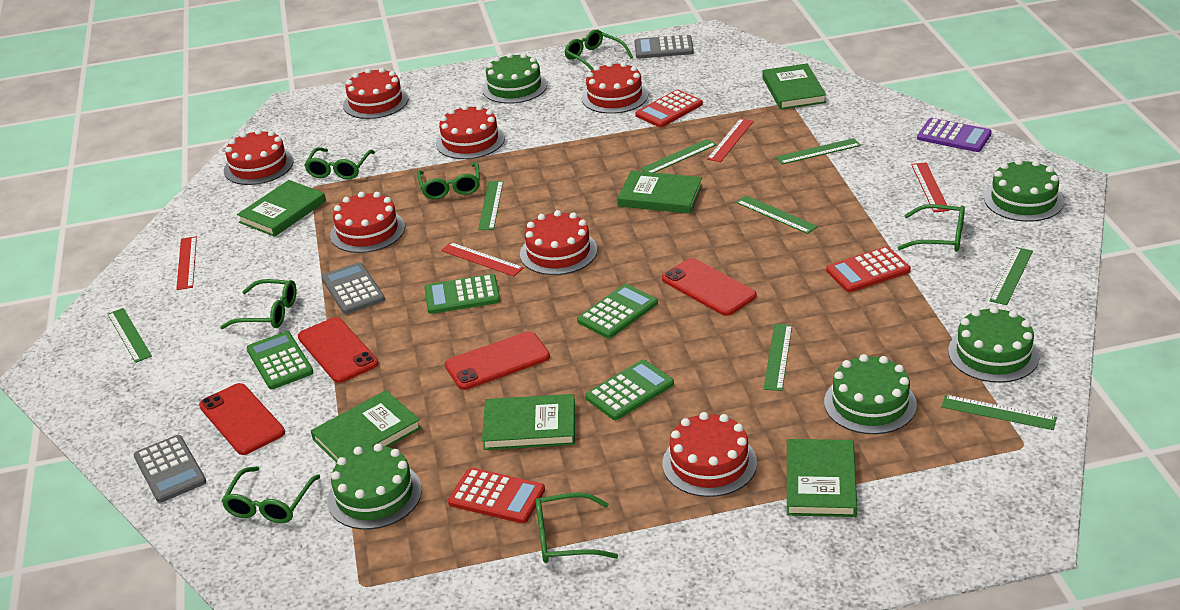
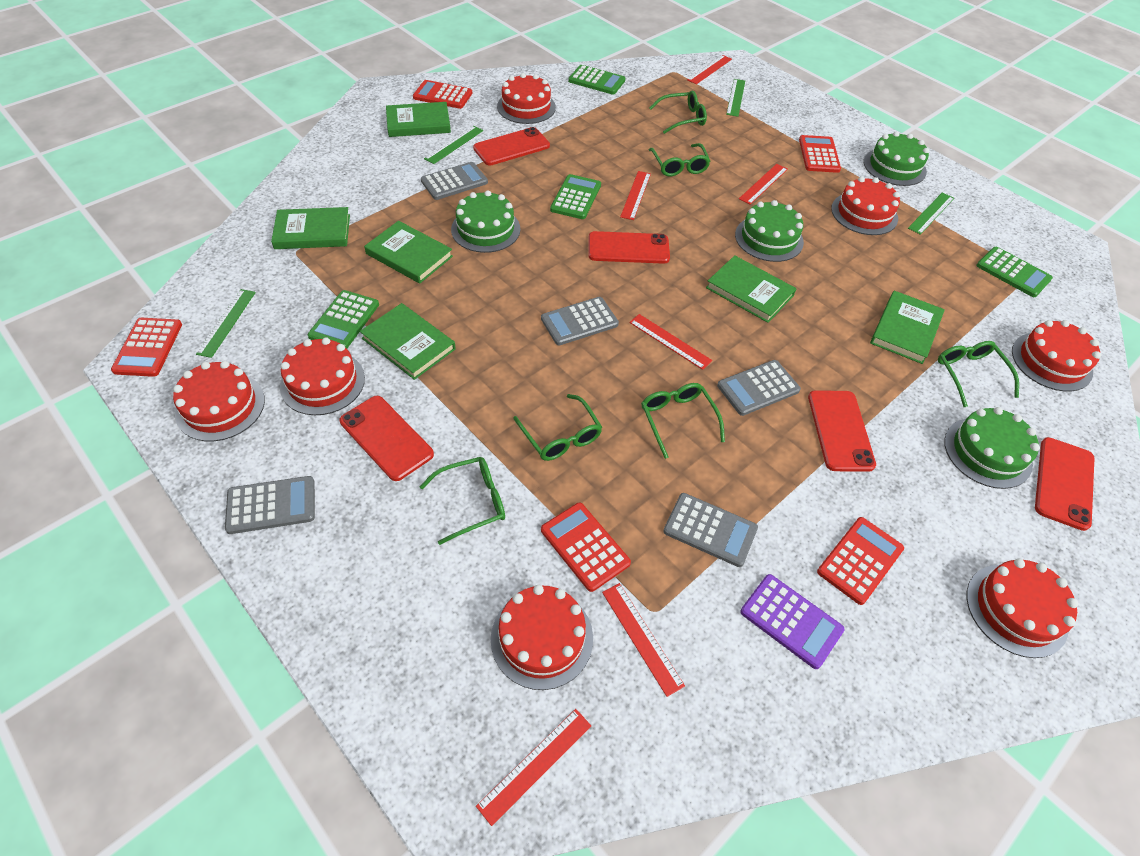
green cake: [328,443,422,529] [482,53,547,104] [824,354,917,434] [948,306,1039,383] [984,159,1064,222] = 5 -> [451,190,520,253] [735,200,804,262] [864,131,929,186] [944,407,1040,489] = 4
green glasses: [221,279,296,329] [222,466,320,523] [304,147,375,180] [417,162,480,199] [536,492,618,563] [564,29,633,70] [897,204,965,252] = 7 -> [420,457,505,545] [513,394,602,461] [641,383,725,459] [649,91,707,134] [649,143,710,176] [938,341,1019,407] = 6
green ruler: [108,308,152,363] [478,181,503,230] [640,139,717,173] [736,195,818,234] [764,324,792,391] [776,138,861,164] [941,395,1057,430] [989,247,1033,305] = 8 -> [196,289,256,358] [424,126,483,164] [726,79,745,117] [908,192,954,235] = 4
grey calculator: [134,435,206,503] [321,262,385,314] [635,35,694,58] = 3 -> [225,476,315,534] [421,162,488,200] [541,297,619,345] [663,493,758,567] [717,360,801,416] = 5
red calculator: [448,468,545,523] [635,90,703,128] [826,246,911,292] = 3 -> [111,318,182,377] [413,80,472,109] [541,503,631,592] [799,135,841,173] [817,517,904,605] = 5
red phone: [199,383,285,455] [298,317,378,383] [445,331,550,390] [662,258,757,316] = 4 -> [340,396,434,481] [473,127,550,165] [588,231,670,264] [808,390,876,472] [1035,437,1095,531] = 5
red ruler: [176,236,197,290] [441,242,524,276] [707,118,754,162] [911,162,950,213] = 4 -> [476,709,591,826] [602,583,685,697] [620,171,651,220] [629,314,712,370] [687,55,732,84] [739,164,788,205] = 6

